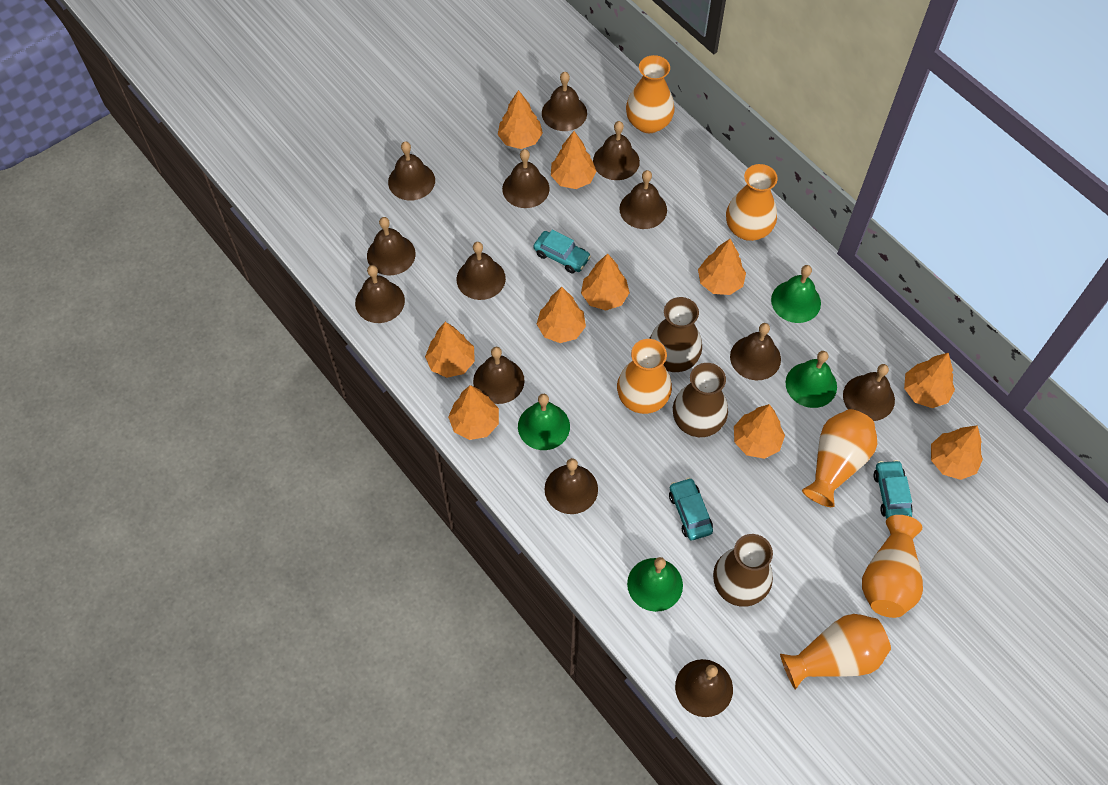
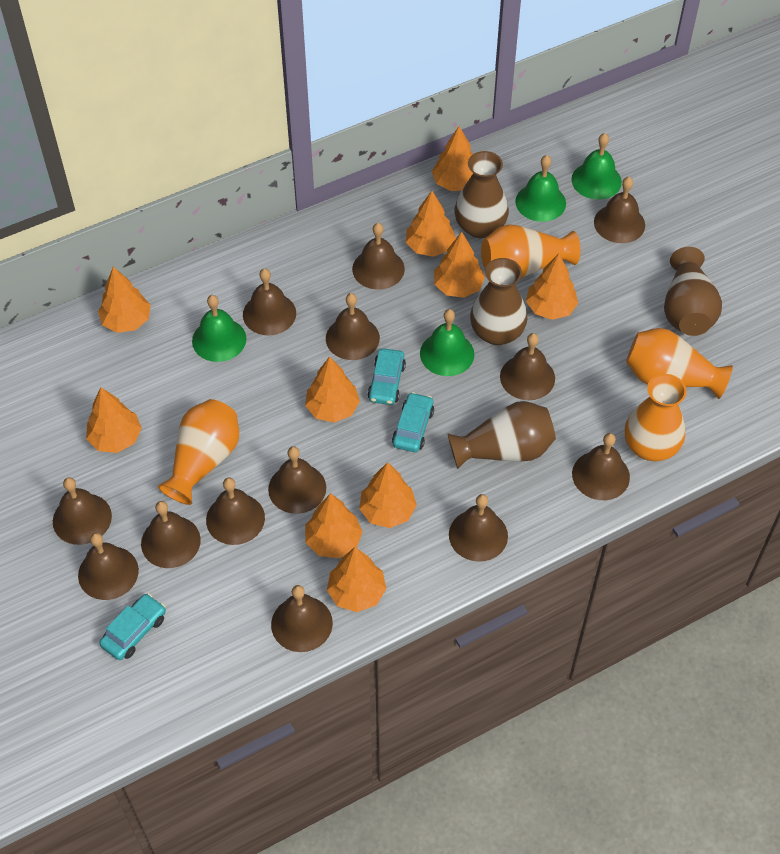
brown vase: [649,297,702,372] [673,363,728,437] [713,534,773,607] = 3 -> [447,401,556,469] [454,151,509,238] [470,258,527,345] [664,247,722,336] = 4
orange vase: [617,339,672,414] [626,55,675,133] [726,164,778,241] [780,614,891,690] [802,409,877,507] [862,515,923,618] = 6 -> [158,399,239,505] [481,224,580,278] [625,374,687,461] [626,328,733,399] = 4

